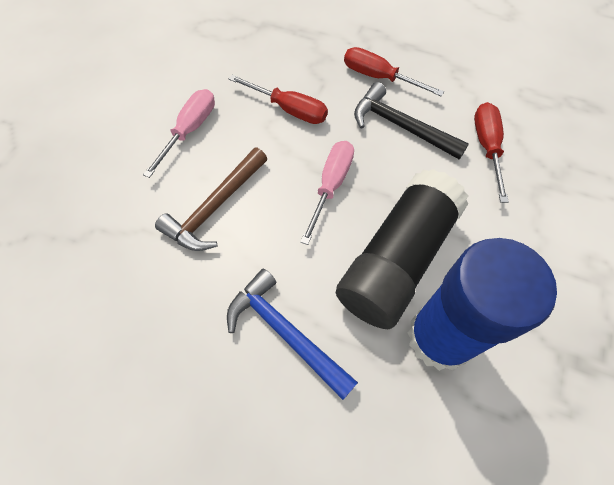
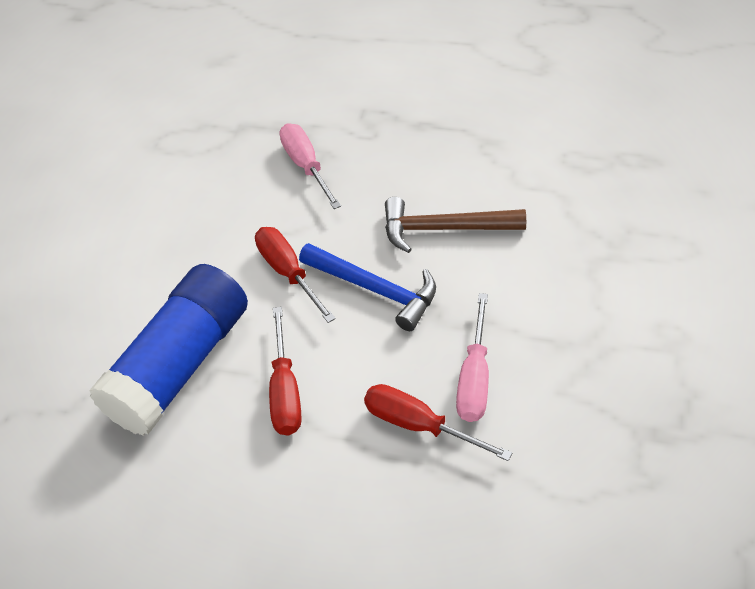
black glue stick: [336,169,468,329] = 1 -> none = 0
black hammer: [354,82,469,159] = 1 -> none = 0

